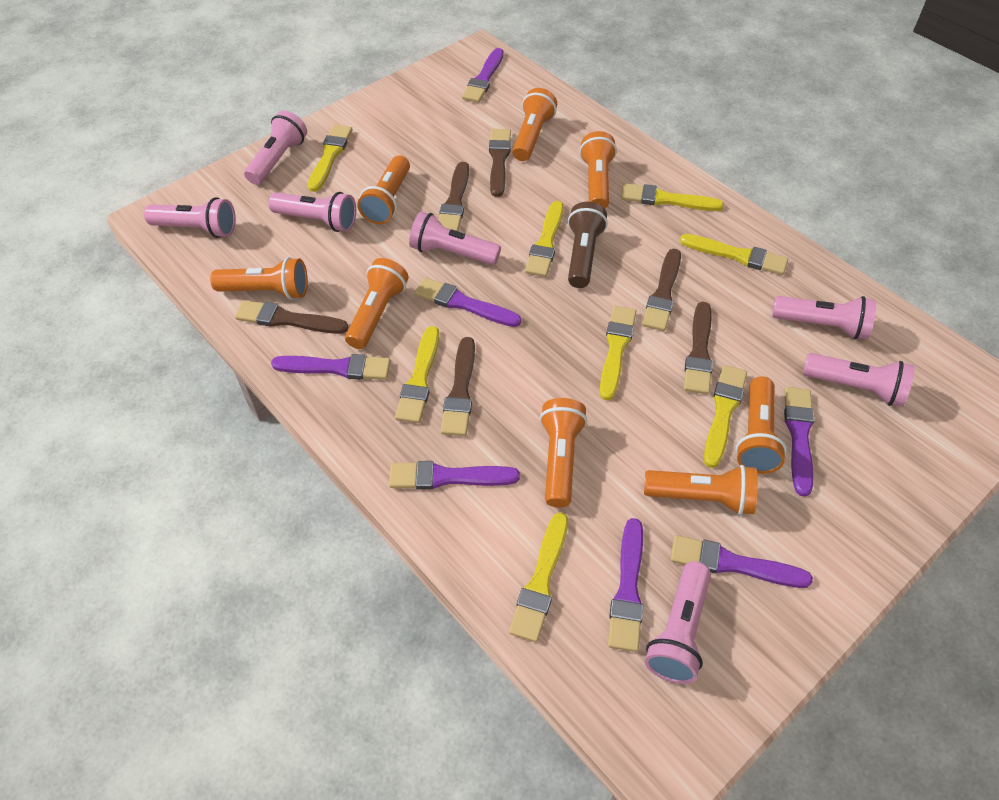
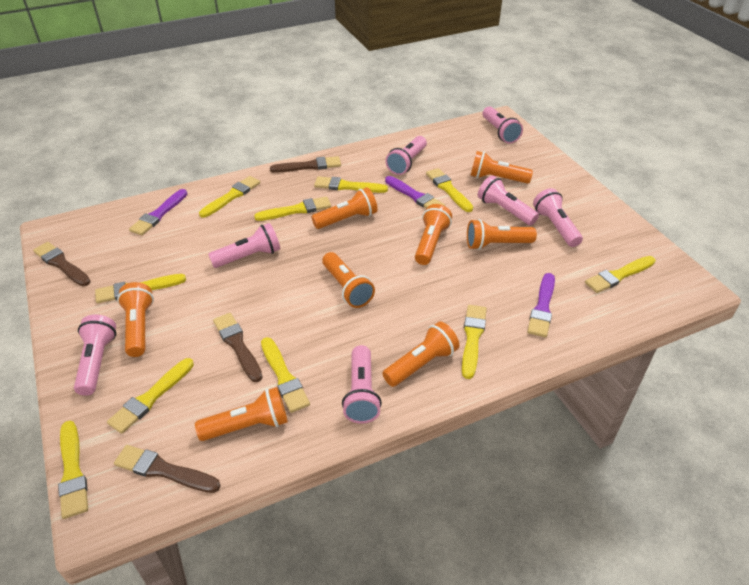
brown brush: [235,300,349,334] [439,162,469,231] [441,337,475,436] [489,129,511,197] [642,249,681,331] [684,302,713,394] = 6 -> [33,242,91,286] [114,445,221,493] [213,313,263,382] [270,156,341,173] = 4
brown flashlight: [568,202,608,288] = 1 -> none = 0
purple brush: [271,354,391,380] [389,461,520,489] [415,278,521,327] [462,48,504,103] [608,518,643,652] [670,535,813,588] [784,387,815,497] = 7 -> [129,189,187,235] [385,176,445,209] [527,273,555,337] = 3
yellow brush: [308,125,353,192] [395,326,439,423] [509,512,568,642] [525,201,564,277] [599,306,636,401] [621,183,724,211] [680,234,788,275] [704,365,747,468] = 8 -> [58,421,88,519] [95,274,186,303] [107,358,194,434] [199,176,260,218] [254,196,331,221] [261,337,310,413] [314,176,388,193] [426,168,473,212] [462,305,487,379] [585,256,656,293] = 10

